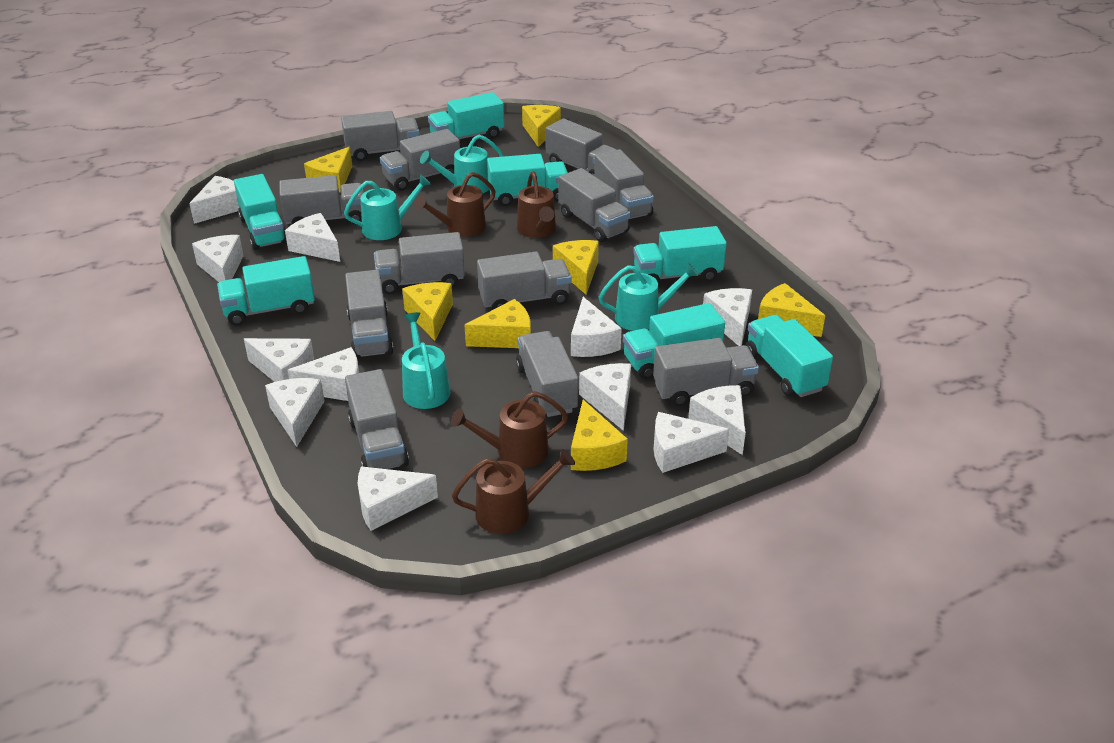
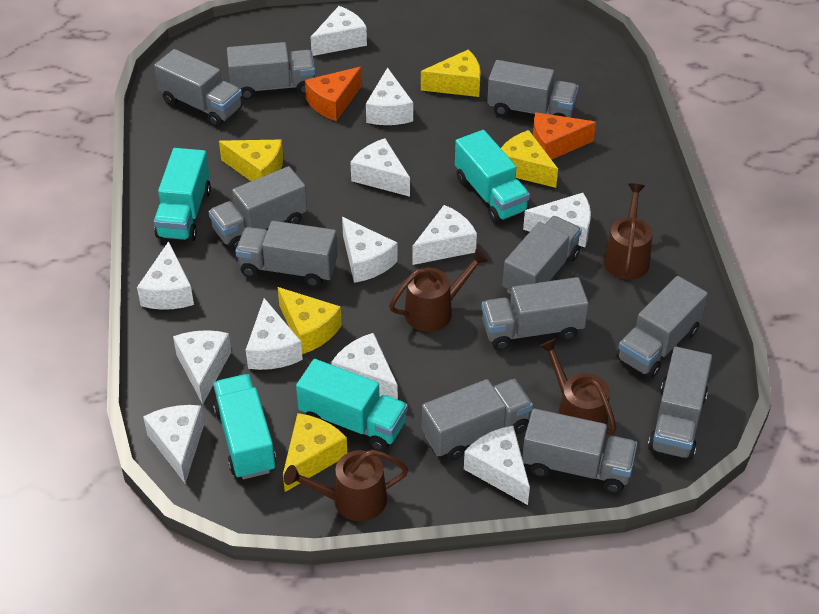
grey truck: [279,175,363,224] [341,111,420,161] [345,270,393,359] [345,369,409,469] [374,232,465,294] [380,129,460,191] [477,252,571,310] [516,331,578,417] [545,119,617,176] [559,168,630,242] [594,149,654,219] [653,338,759,406] = 12 -> [154,49,242,126] [208,166,307,251] [227,42,315,100] [235,221,338,287] [422,379,533,460] [481,277,589,350] [487,60,579,118] [503,216,582,294] [522,409,637,493] [616,276,708,379] [648,347,712,460] = 11
orange cheese: none = 0 -> [305,67,362,121] [533,112,596,160] = 2
turquoise truck: [217,256,315,326] [234,174,287,250] [428,92,504,139] [487,154,568,206] [623,303,725,379] [633,226,727,284] [746,315,833,397] = 7 -> [154,148,211,241] [213,374,277,479] [296,359,408,451] [455,130,530,223] = 4
turquoise watering can: [344,174,431,240] [402,312,450,409] [420,135,503,194] [599,263,699,331] = 4 -> none = 0
yellow cheese: [304,147,352,193] [402,282,453,341] [464,299,531,348] [522,105,561,147] [553,240,599,294] [571,400,628,471] [758,283,825,337] = 7 -> [219,140,283,181] [278,287,342,354] [283,413,347,492] [421,50,481,97] [501,130,558,188] = 5

